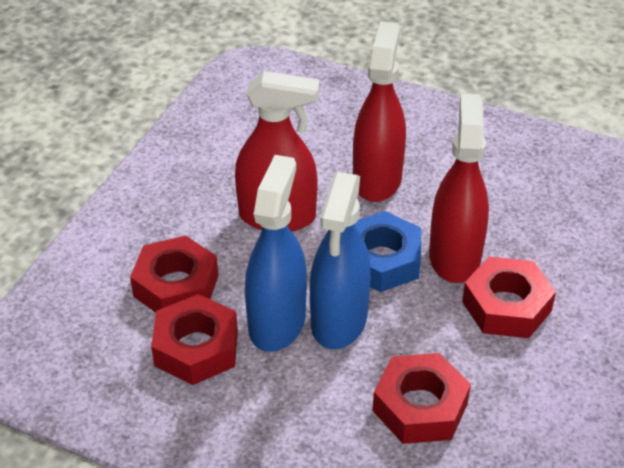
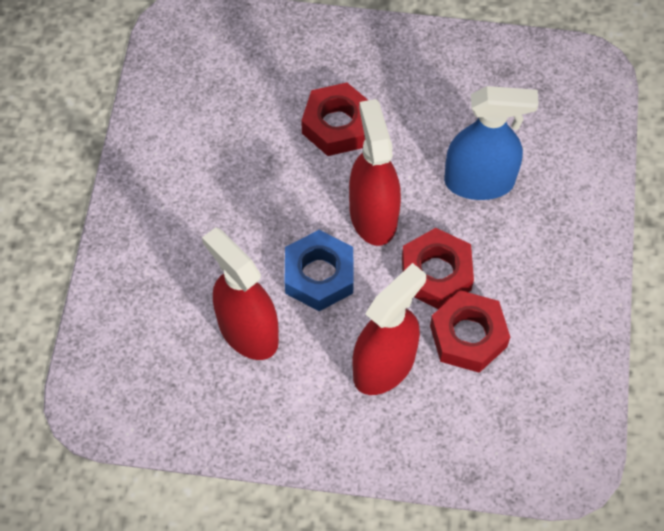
blue spray bottle: [245,155,307,352] [310,172,371,349] = 2 -> [444,86,539,200] = 1
red nut: [130,236,218,313] [151,294,238,385] [373,353,471,444] [462,257,556,338] = 4 -> [301,83,368,156] [402,228,474,309] [430,290,510,373] = 3

